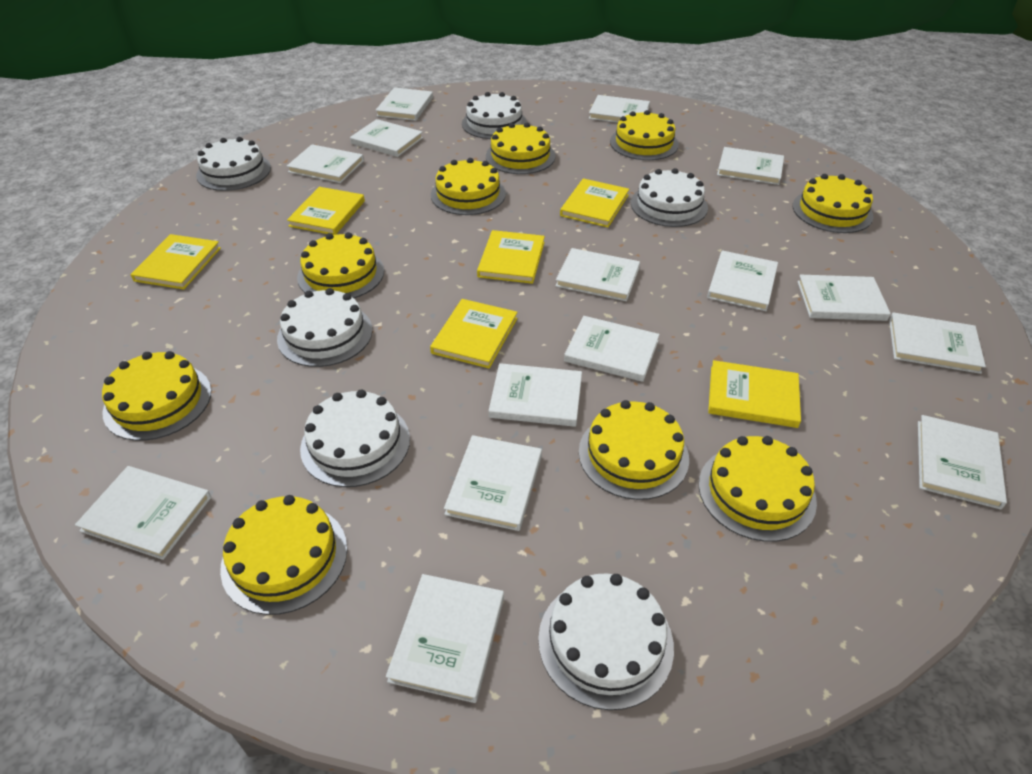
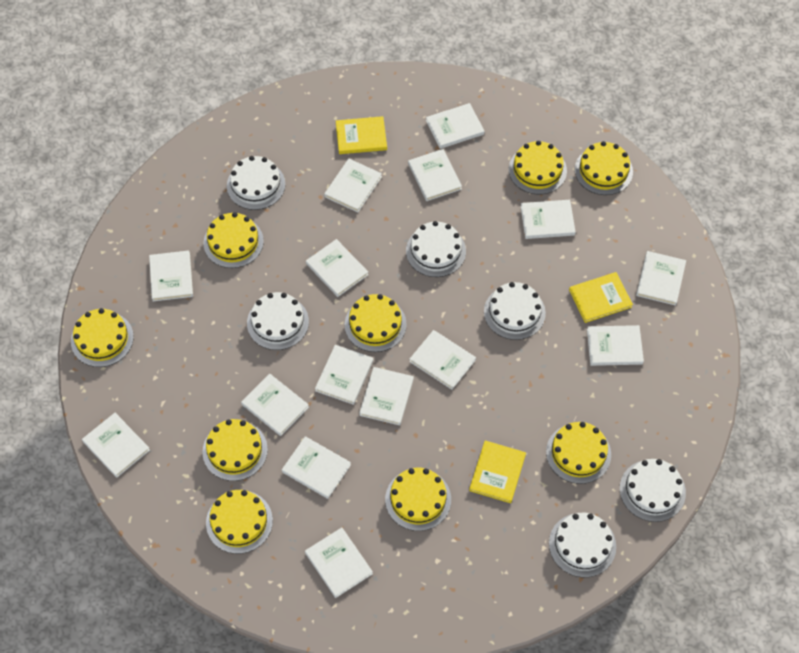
yellow book: [130,234,221,289] [287,187,365,235] [430,299,517,368] [477,230,545,284] [560,178,629,227] [708,360,801,428] = 6 -> [336,116,387,154] [469,440,526,503] [569,272,633,323] = 3

